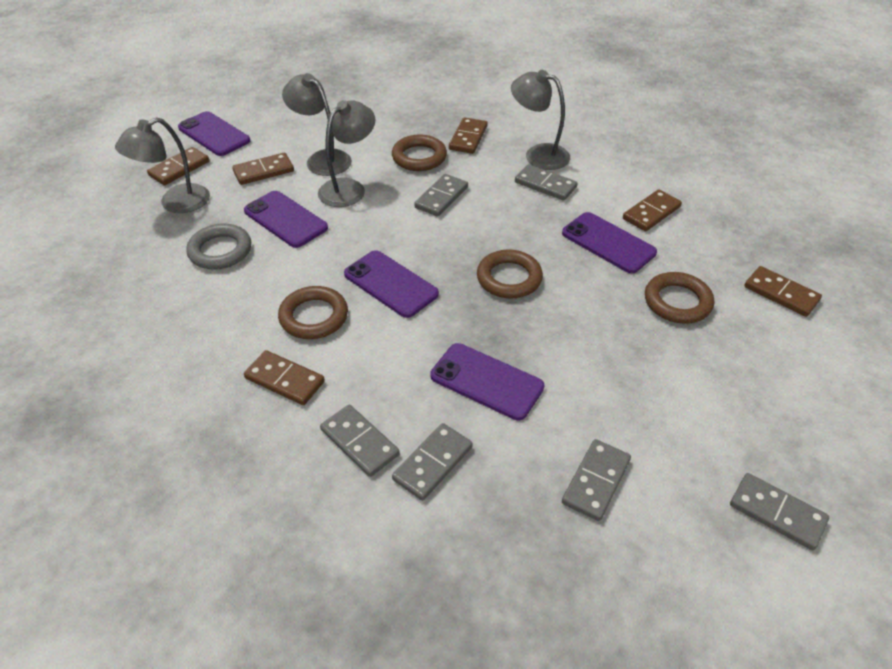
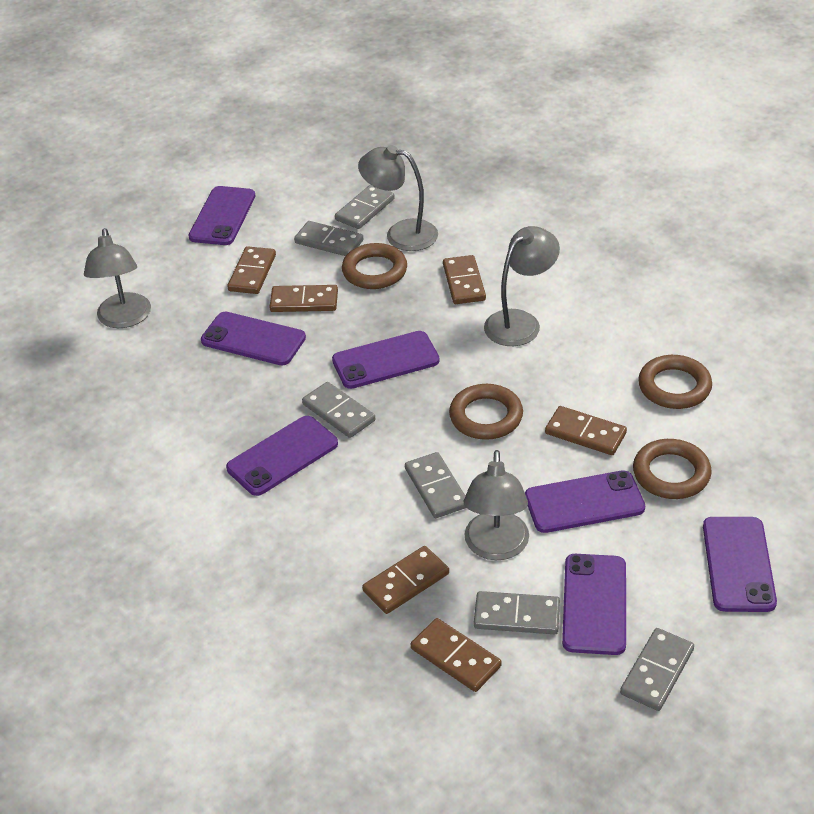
grey ring: [186,223,251,270] = 1 -> none = 0
purple phone: [178,111,250,156] [244,191,328,248] [344,250,439,318] [430,343,544,420] [562,212,657,273] = 5 -> [188,186,256,245] [201,312,306,365] [226,416,338,496] [332,331,440,389] [525,470,645,533] [562,554,626,655] [703,517,777,612] = 7

